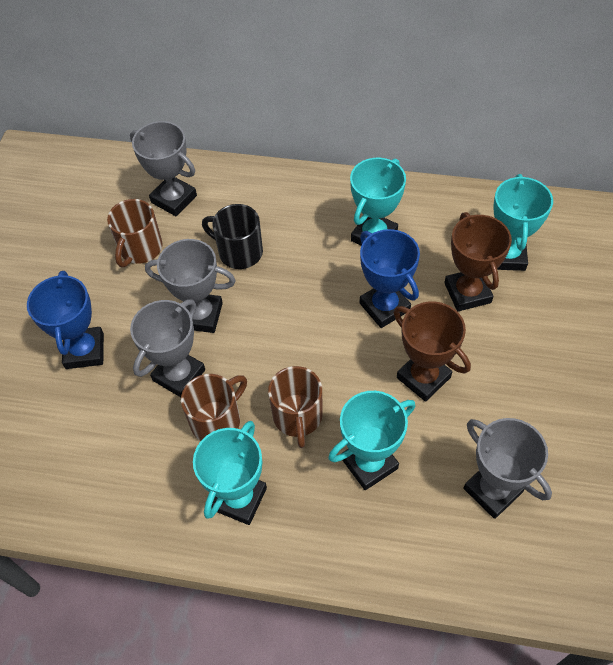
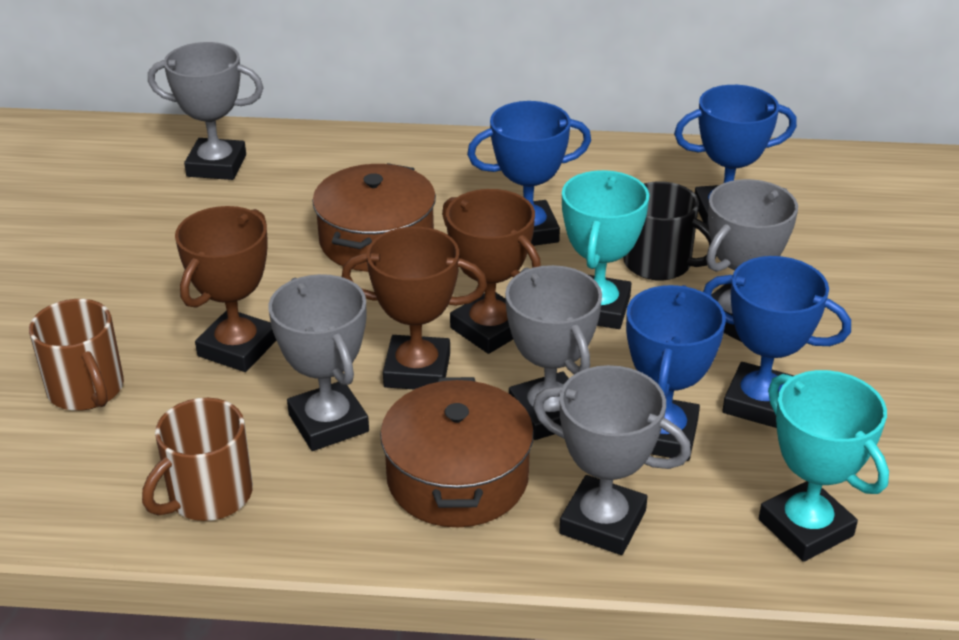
blue trophy: [27,271,104,369] [360,229,420,328] = 2 -> [467,101,591,246] [626,285,726,461] [674,85,797,227] [703,256,851,428] = 4
brown mug: [107,199,163,267] [181,374,247,441] [268,366,323,448] = 3 -> [29,299,124,411] [142,398,253,521] = 2
brown pot: none = 0 -> [312,163,436,272] [380,377,534,527] = 2
brown trophy: [394,301,471,402] [444,212,512,311] = 2 -> [175,206,277,372] [342,227,487,389] [442,189,541,354] = 3
grey trophy: [130,121,197,216] [130,299,205,397] [145,239,236,333] [463,418,552,519] = 4 -> [148,42,263,180] [268,274,369,451] [505,265,602,440] [533,365,691,555] [706,179,798,342] = 5
turquoise trophy: [193,421,267,525] [328,391,415,490] [350,158,406,245] [494,174,553,271] = 4 -> [562,170,649,329] [759,370,889,562] = 2

